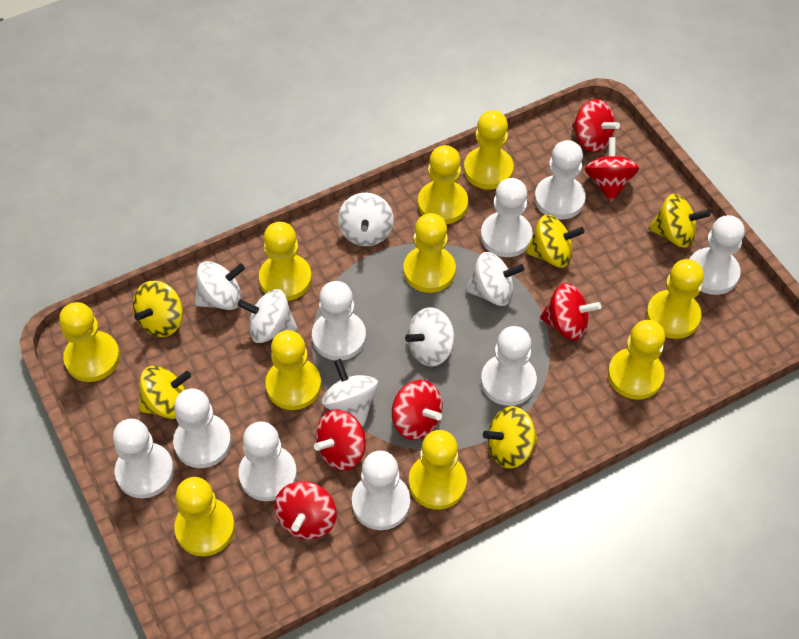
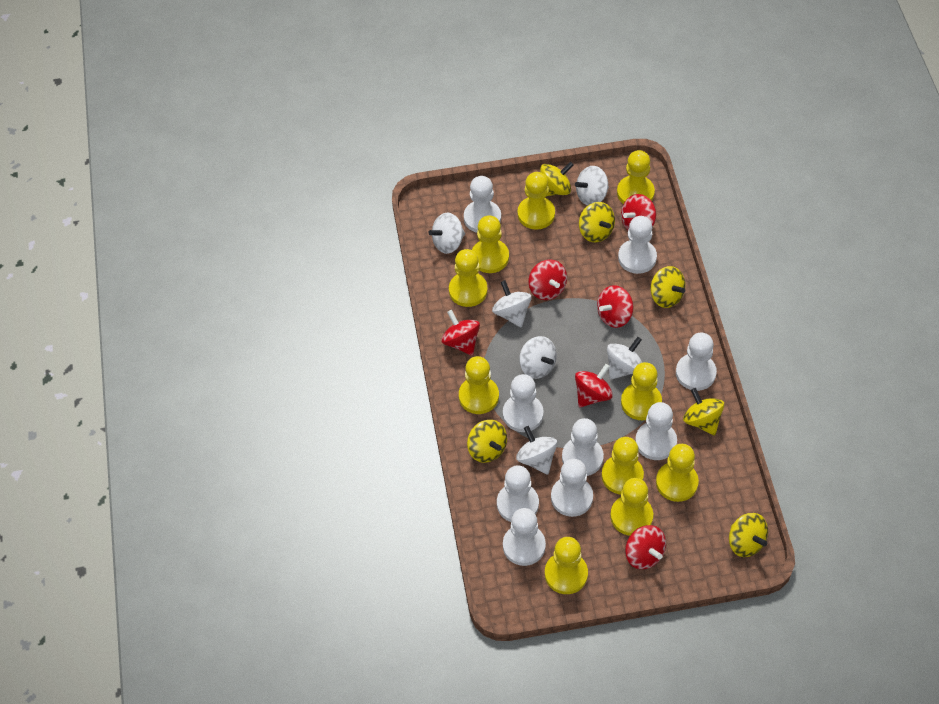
yellow spinning top: [133,280,183,337] [138,366,191,419] [483,406,538,468] [525,215,585,268] [648,194,710,248] = 5 -> [467,420,507,463] [540,162,574,196] [579,202,615,242] [651,266,686,308] [683,388,724,436] [729,513,768,557] = 6

